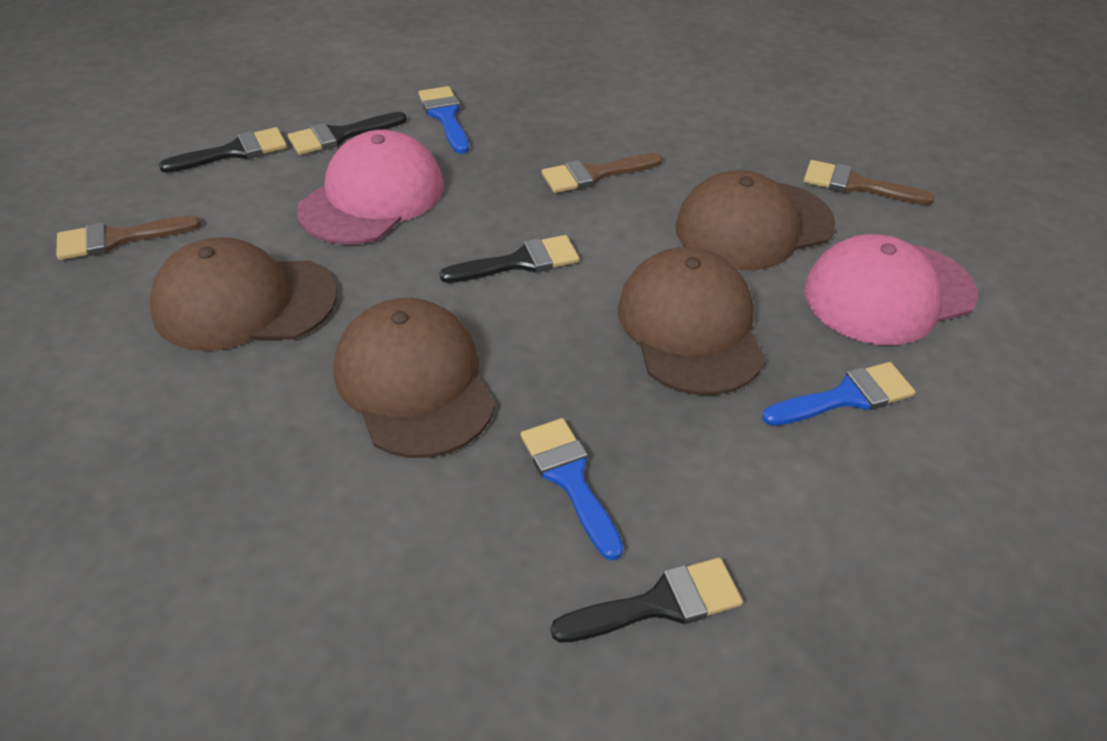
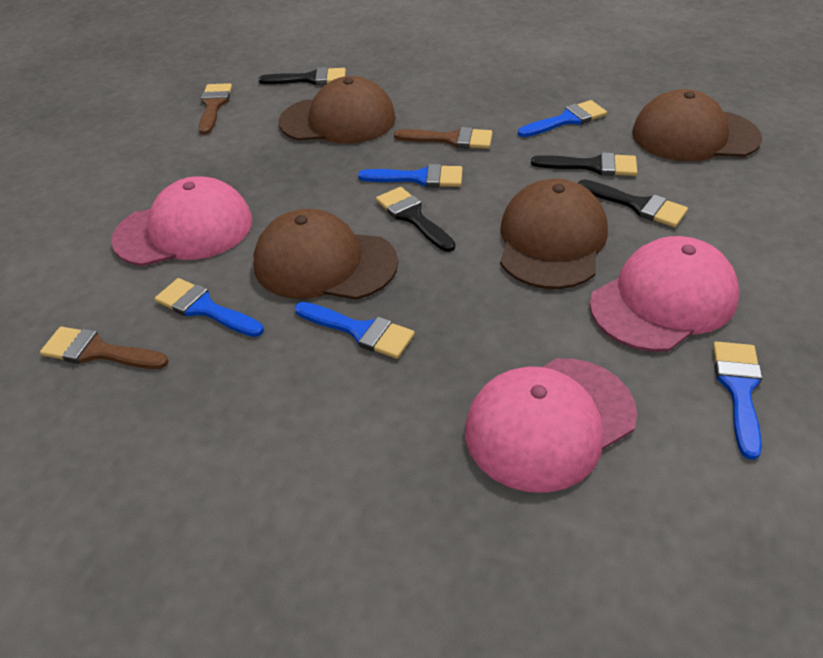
blue brush: [419,86,469,154] [521,418,623,560] [762,362,915,426] = 3 -> [155,278,264,337] [295,302,415,359] [358,164,463,187] [518,100,607,137] [713,341,763,460] = 5
pink cap: [297,130,444,245] [804,234,978,345] = 2 -> [111,176,252,266] [465,358,637,493] [590,236,739,352] = 3

